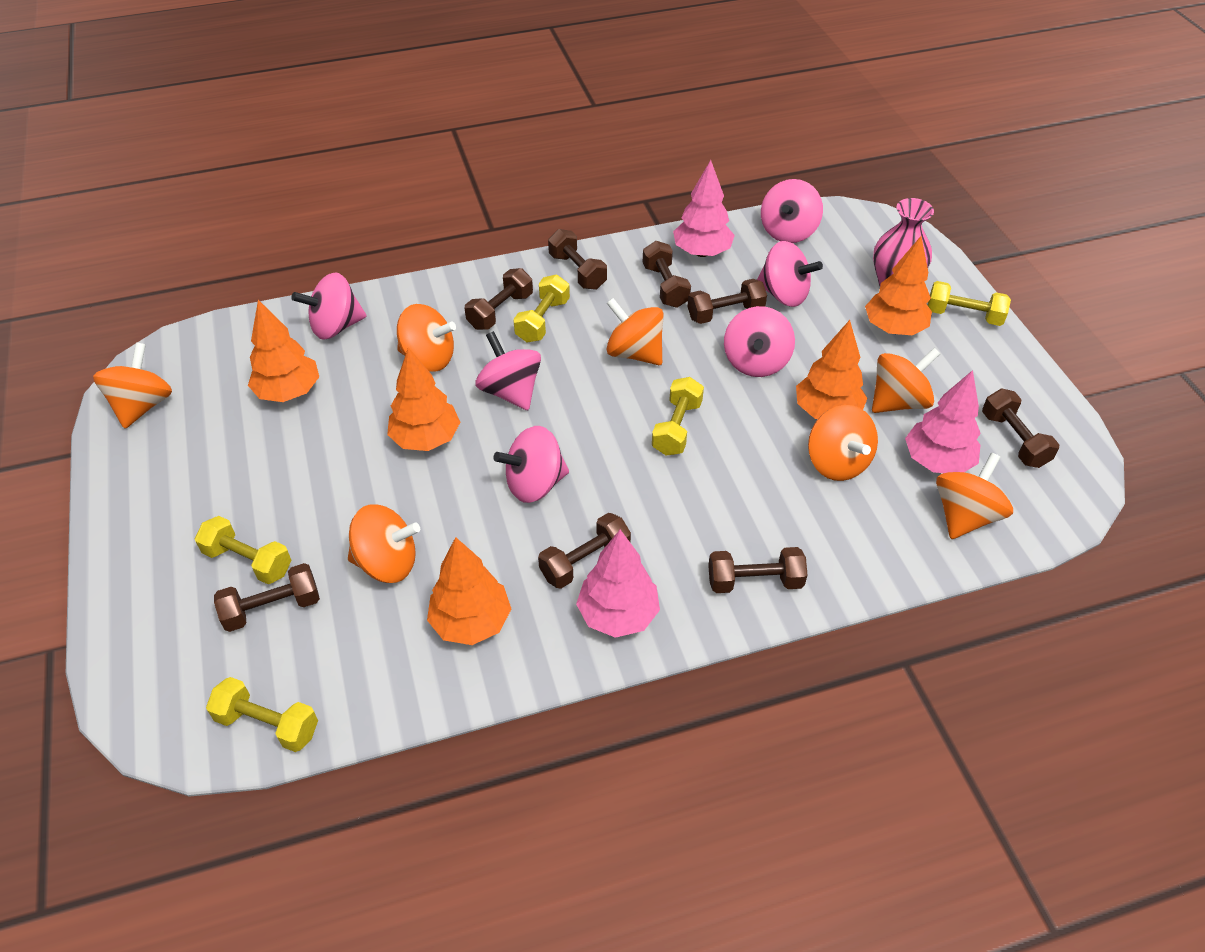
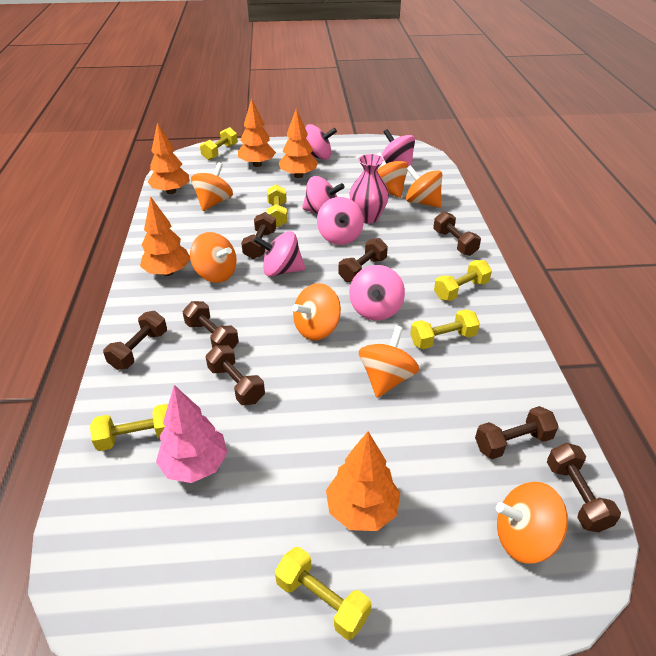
pink tree: [576,530,660,638] [673,160,735,257] [905,370,981,473] = 3 -> [156,385,228,483] = 1
yellow dumbbell: [195,516,292,584] [206,677,318,752] [513,275,570,342] [652,377,704,456] [928,281,1011,326] = 5 -> [90,404,168,451] [200,127,238,160] [267,184,287,228] [275,547,372,640] [410,309,480,349] [434,260,492,301] = 6

